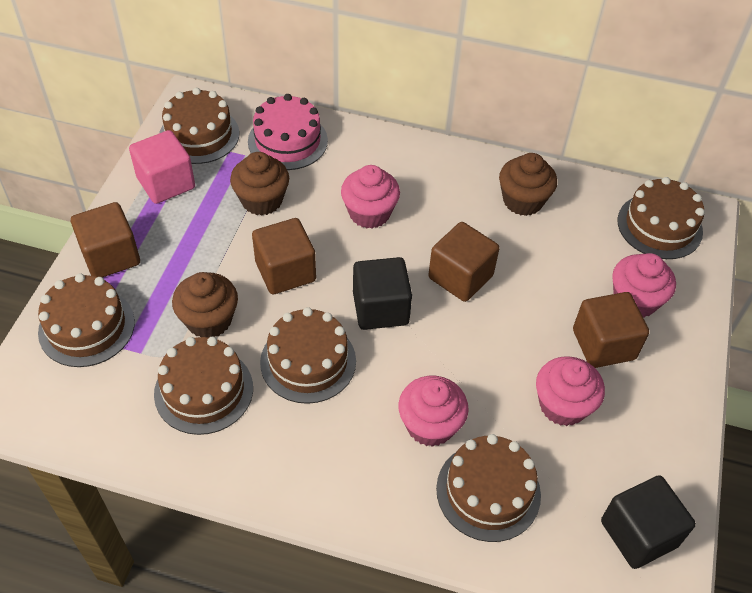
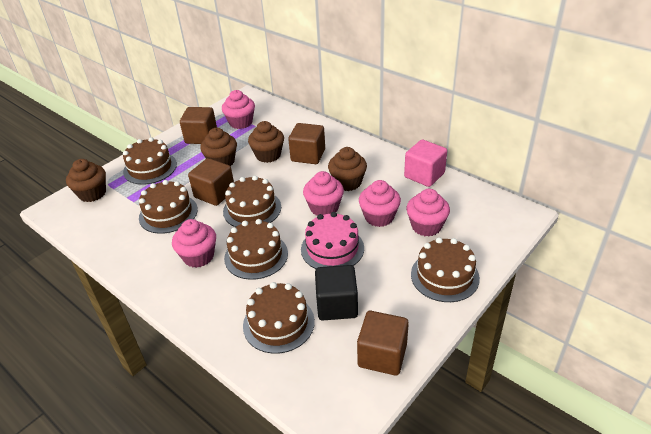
black cube: [353,257,412,330] [601,475,696,569] = 2 -> [315,265,358,321] = 1
brown cupcake: [172,272,238,337] [230,152,289,216] [499,153,557,216] = 3 -> [66,159,106,202] [200,128,237,166] [248,121,284,163] [328,147,367,191] = 4
pink cupcake: [341,165,400,229] [398,376,469,447] [536,356,605,426] [612,253,676,318] = 4 -> [172,219,216,268] [222,90,255,129] [303,171,344,216] [359,180,401,227] [406,189,450,237] = 5

